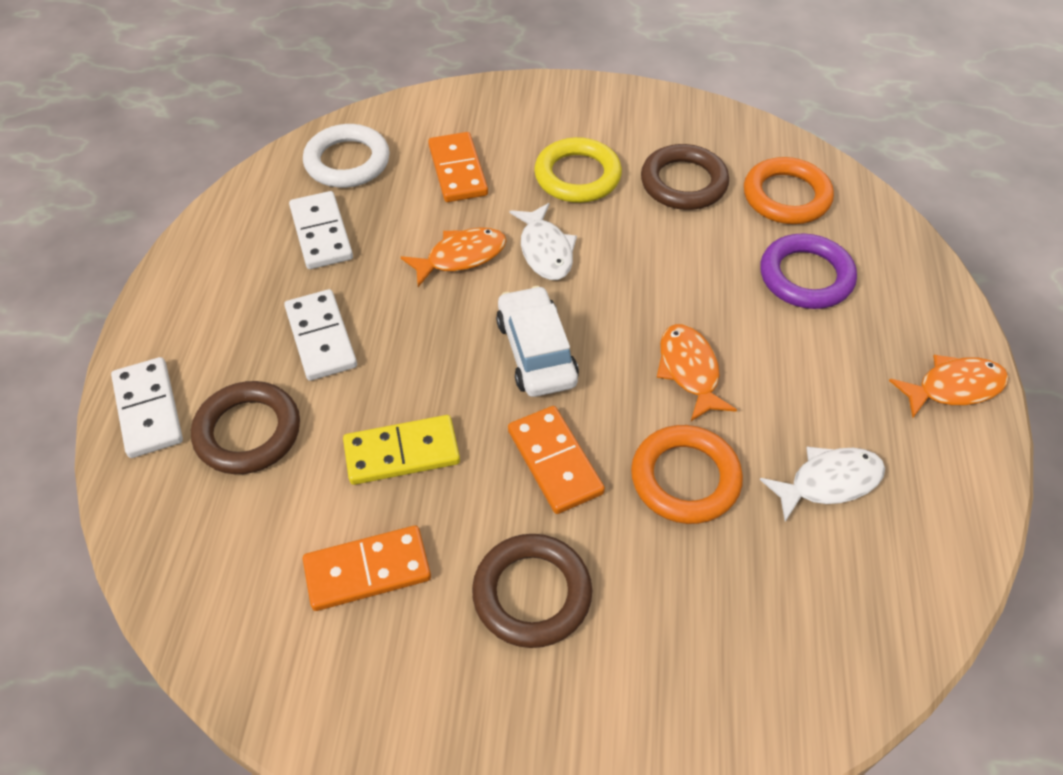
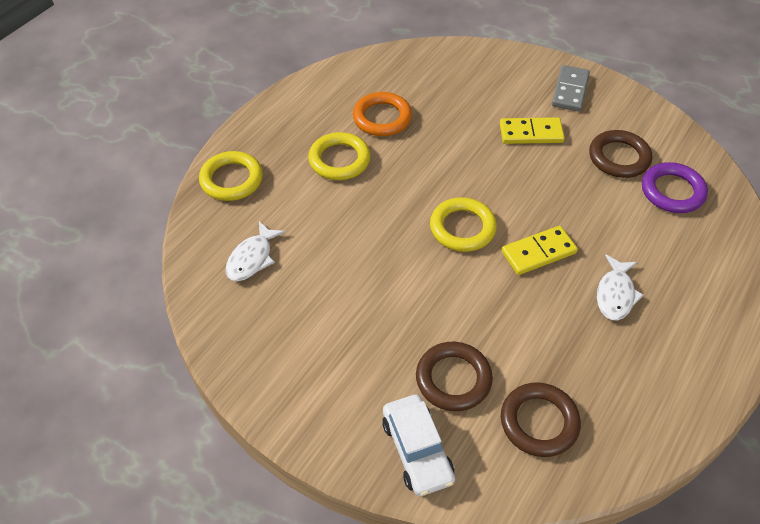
grey domino: none = 0 -> [552,65,590,112] = 1
orange domino: [303,525,431,611] [428,132,488,202] [508,406,605,514] = 3 -> none = 0
orange fish: [401,227,506,287] [657,324,737,421] [889,355,1009,418] = 3 -> none = 0
orange ring: [631,425,743,524] [744,157,834,224] = 2 -> [353,92,412,136] = 1
white domino: [111,357,183,458] [284,289,357,381] [289,191,353,269] = 3 -> none = 0
white ring: [303,124,390,188] = 1 -> none = 0
yellow domino: [343,415,460,485] = 1 -> [500,117,565,144] [501,226,578,275] = 2
yellow ring: [534,137,622,203] = 1 -> [199,151,263,201] [308,132,371,180] [430,197,497,252] = 3

